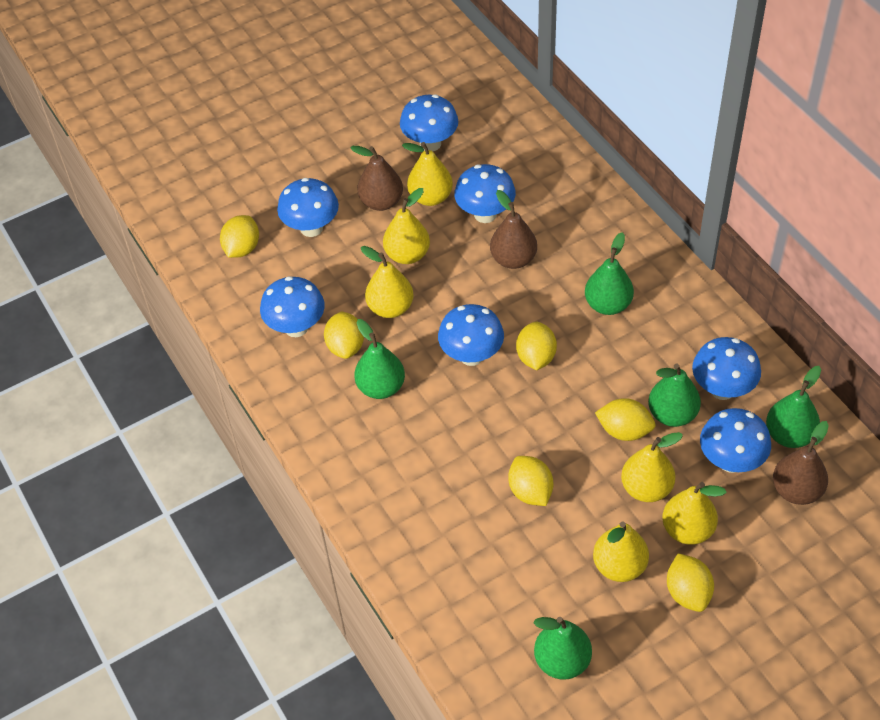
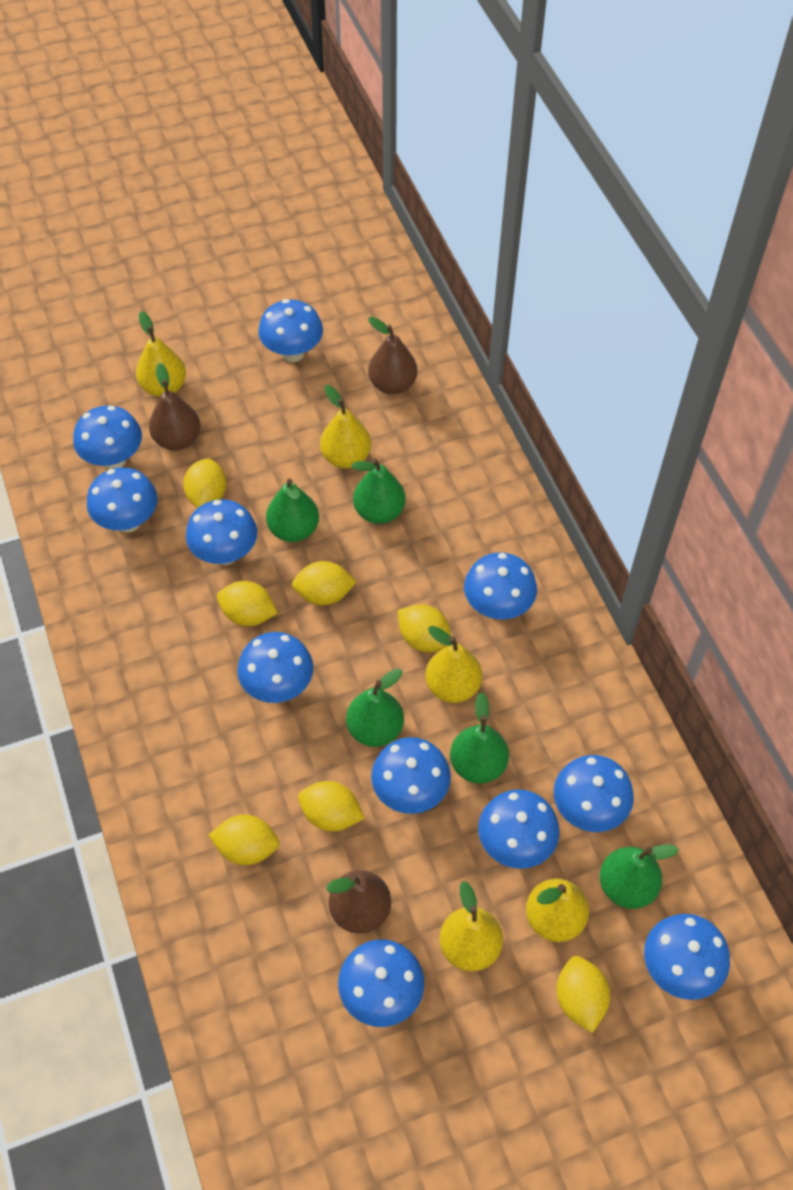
blue mushroom: [260,276,325,337] [277,178,339,237] [400,94,458,151] [438,304,504,366] [454,164,516,223] [692,337,761,400] [700,408,771,473] = 7 -> [73,406,142,469] [87,467,158,533] [186,500,257,565] [237,632,314,703] [258,299,323,362] [338,939,424,1027] [371,737,451,814] [464,552,537,619] [478,789,559,869] [554,755,634,832] [644,914,730,1000] = 11
yellow lemon: [220,215,259,258] [324,311,364,359] [508,456,553,506] [516,322,557,370] [595,398,655,441] [667,553,714,612] = 6 -> [183,459,227,508] [209,814,280,865] [217,581,278,626] [292,561,356,605] [298,781,365,832] [398,604,451,652] [556,956,610,1033] = 7
yellow pear: [361,246,414,318] [383,188,430,264] [402,142,453,206] [593,521,649,582] [621,432,683,502] [662,482,727,545] = 6 -> [136,311,186,397] [320,385,371,469] [425,626,482,703] [439,881,503,971] [526,878,589,942] = 5

